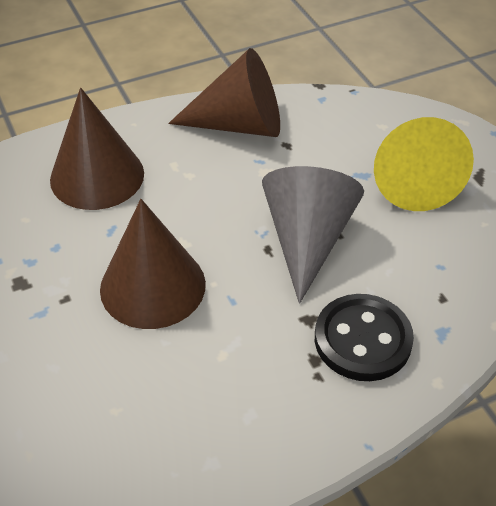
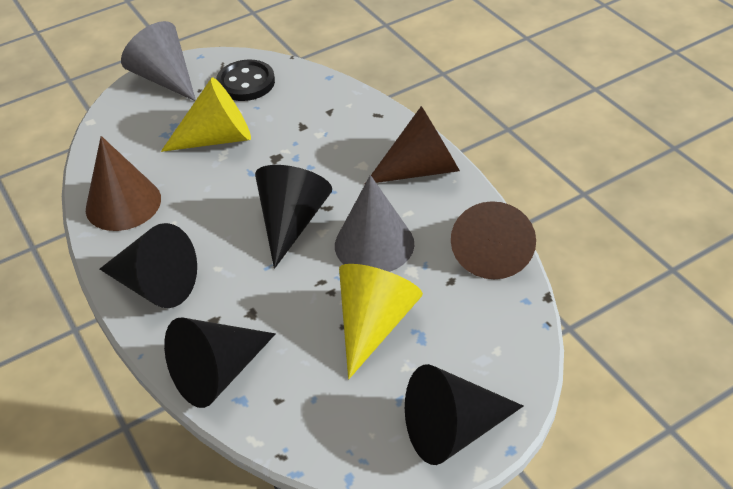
black cone: none = 0 -> [100,223,197,308] [164,317,276,408] [255,165,332,269] [405,364,523,465] = 4
grey cone: [262,166,364,304] = 1 -> [121,21,196,101] [335,175,414,272] = 2
yellow cone: [374,117,474,211] = 1 -> [161,77,251,152] [339,264,423,379] = 2

